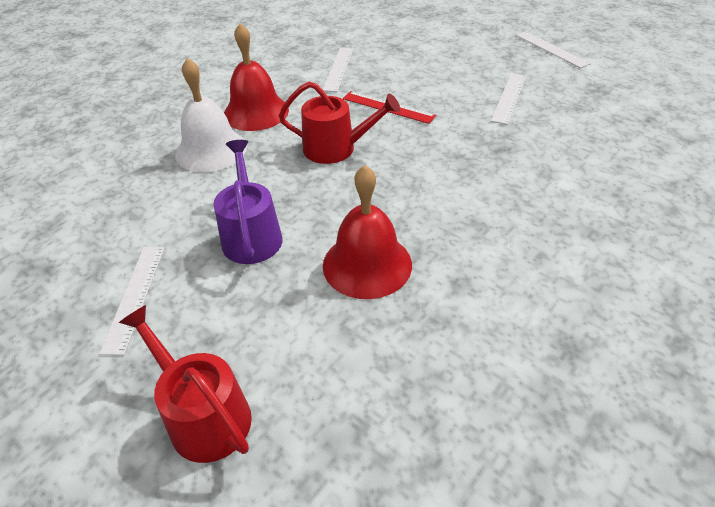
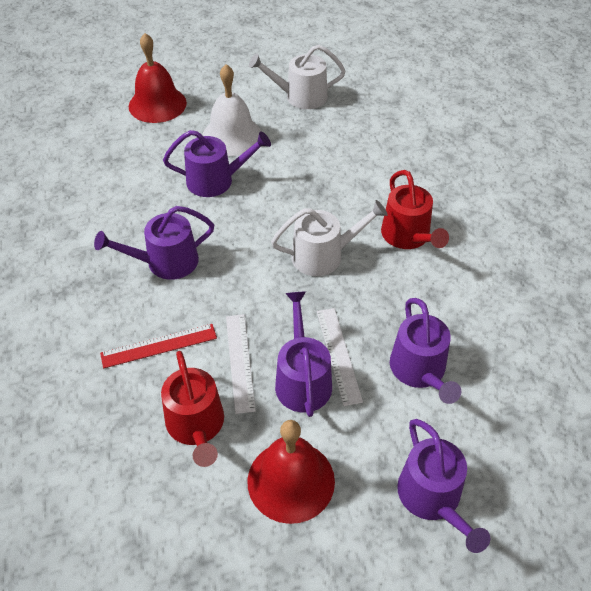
purple watering can: [213,140,283,264] = 1 -> [94,206,214,280] [163,130,271,197] [275,291,332,417] [390,298,461,404] [397,419,490,553] = 5
white ruler: [99,247,164,355] [323,47,354,92] [491,73,526,125] [516,32,591,68] = 4 -> [226,314,256,414] [317,308,363,406] = 2
white watering can: none = 0 -> [249,45,346,109] [271,200,388,276] = 2

